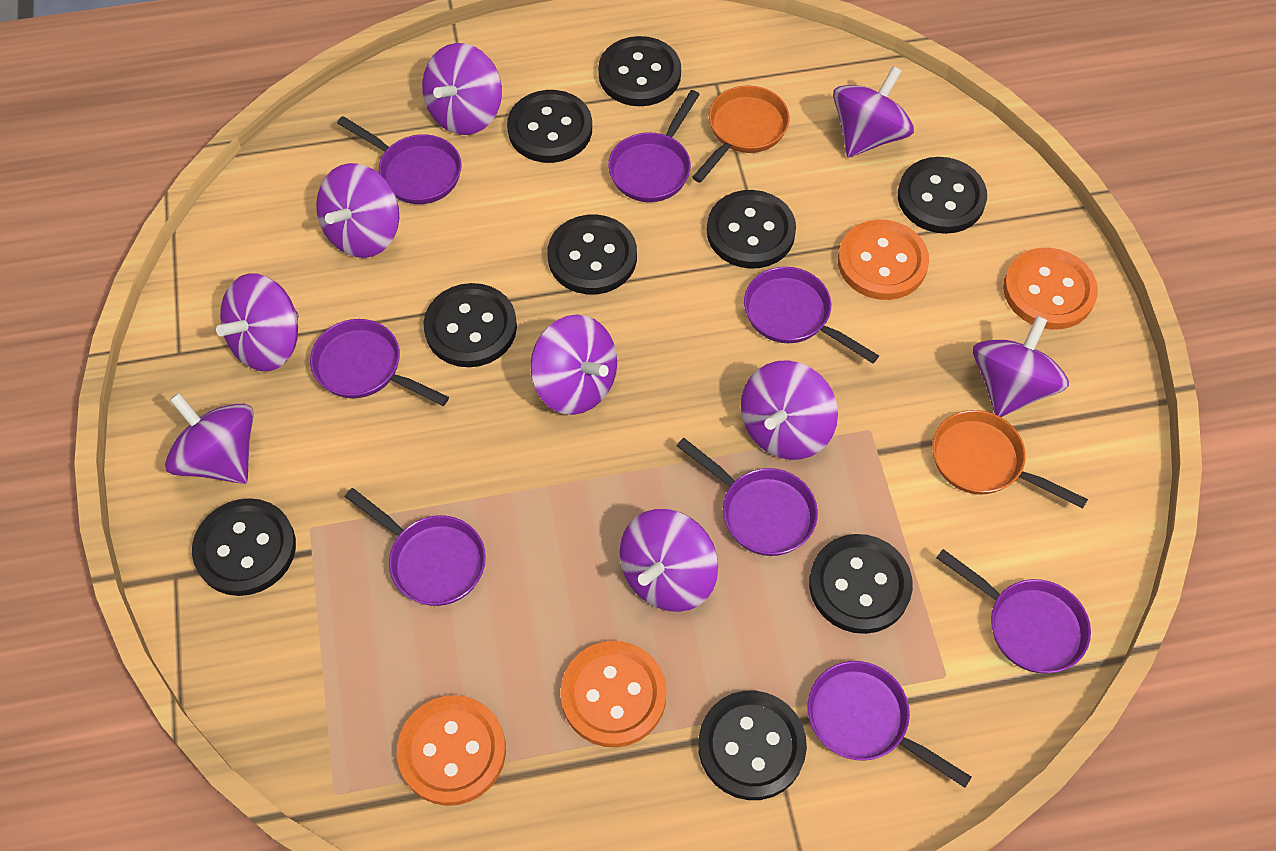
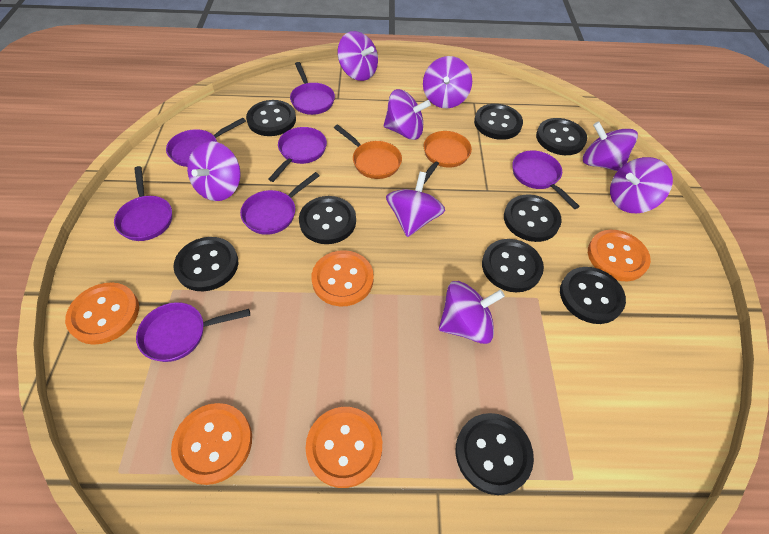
orange button: [397,695,506,806] [560,641,666,747] [838,220,929,300] [1003,248,1098,329] = 4 -> [65,282,139,345] [171,403,252,485] [305,407,382,488] [311,250,374,306] [588,230,651,281] = 5
purple pan: [310,319,449,406] [337,116,462,204] [345,488,486,606] [608,90,700,202] [677,438,818,556] [744,267,879,364] [807,661,972,788] [936,549,1091,673] = 8 -> [114,166,172,241] [136,302,250,362] [166,118,246,167] [240,172,319,235] [268,127,327,182] [290,62,335,115] [512,150,580,209] = 7
purple spinning top: [165,393,254,484] [216,273,298,371] [316,163,399,258] [422,43,502,135] [530,314,617,415] [620,509,718,612] [741,360,838,460] [833,66,914,157] [973,316,1069,417] = 9 -> [187,141,241,201] [338,31,378,81] [384,89,431,140] [386,172,445,237] [423,56,472,108] [439,281,505,344] [583,121,638,171] [610,157,673,213] = 8

